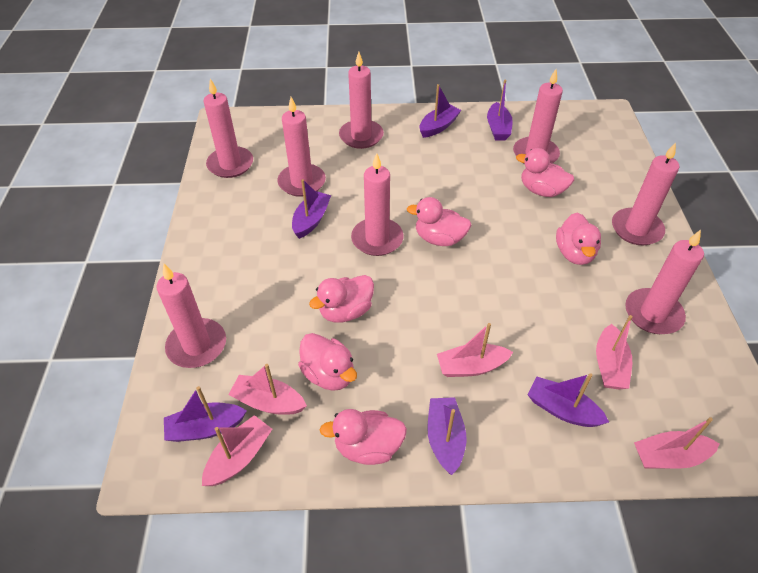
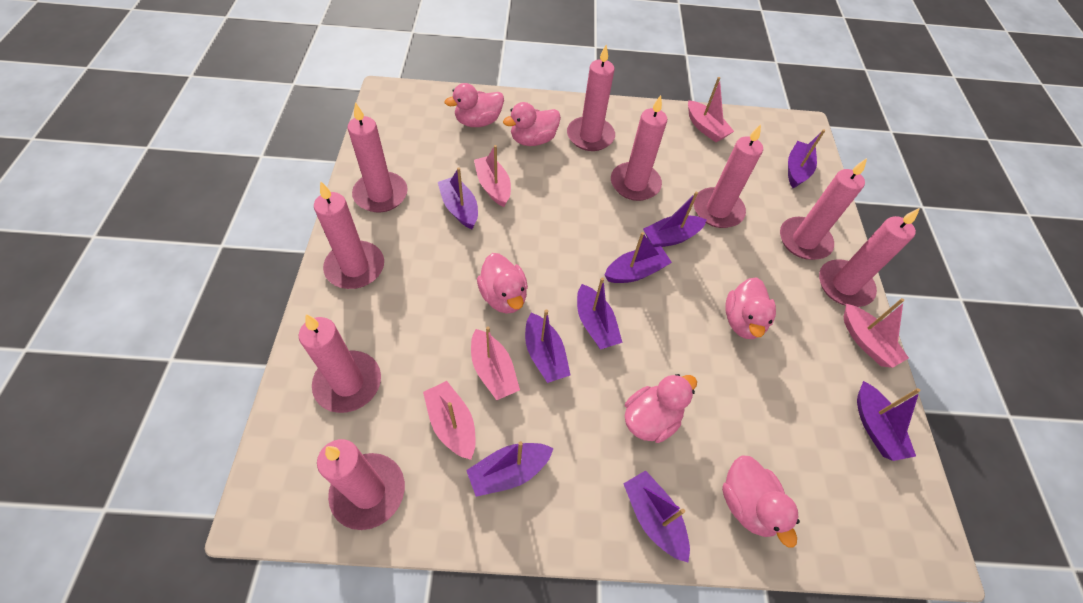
pink candle: [156,263,226,368] [204,79,253,178] [277,97,326,197] [339,52,384,149] [351,153,404,256] [513,69,563,163] [612,143,679,245] [625,230,704,334] = 8 -> [299,314,381,413] [314,182,384,289] [317,439,405,530] [348,102,408,212] [567,45,615,151] [611,95,667,201] [693,124,763,228] [780,158,867,260] [819,208,920,307] = 9
purple boat: [164,386,247,442] [292,179,331,239] [420,84,461,138] [427,397,466,475] [487,79,513,140] [527,373,609,427] = 6 -> [438,167,478,229] [466,441,554,497] [525,309,571,383] [577,277,623,349] [604,232,672,283] [623,470,690,562] [643,192,707,247] [788,130,825,188] [857,381,920,461] = 9

